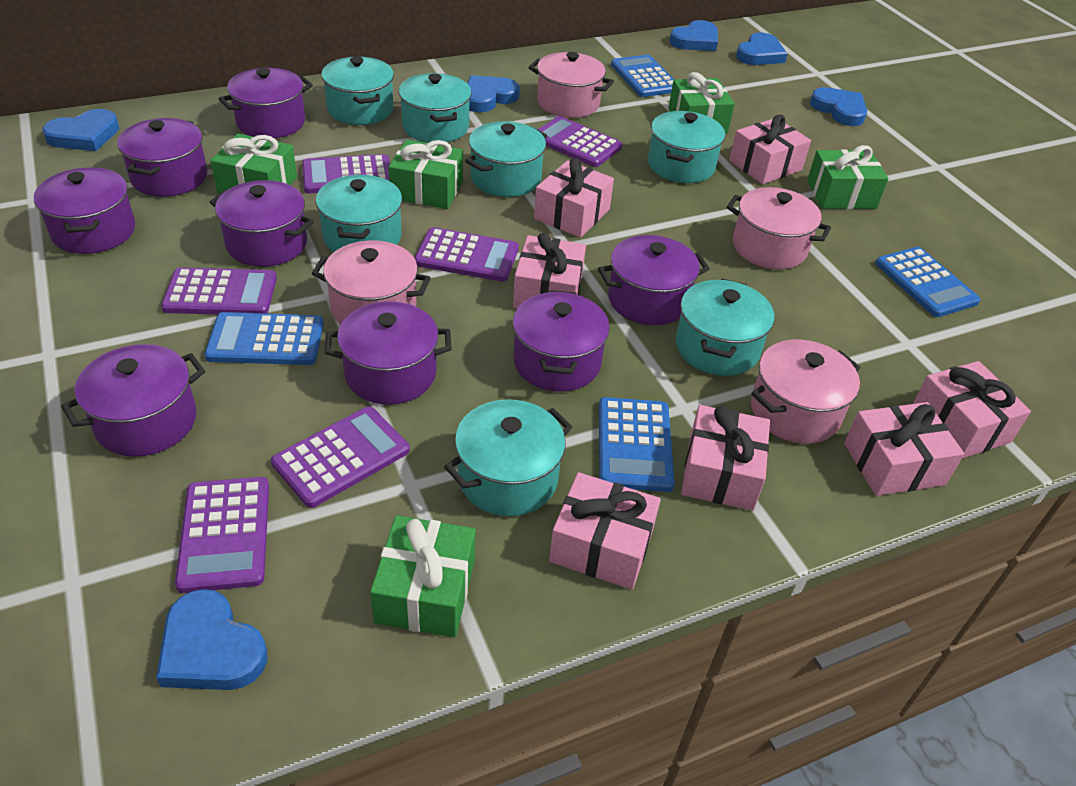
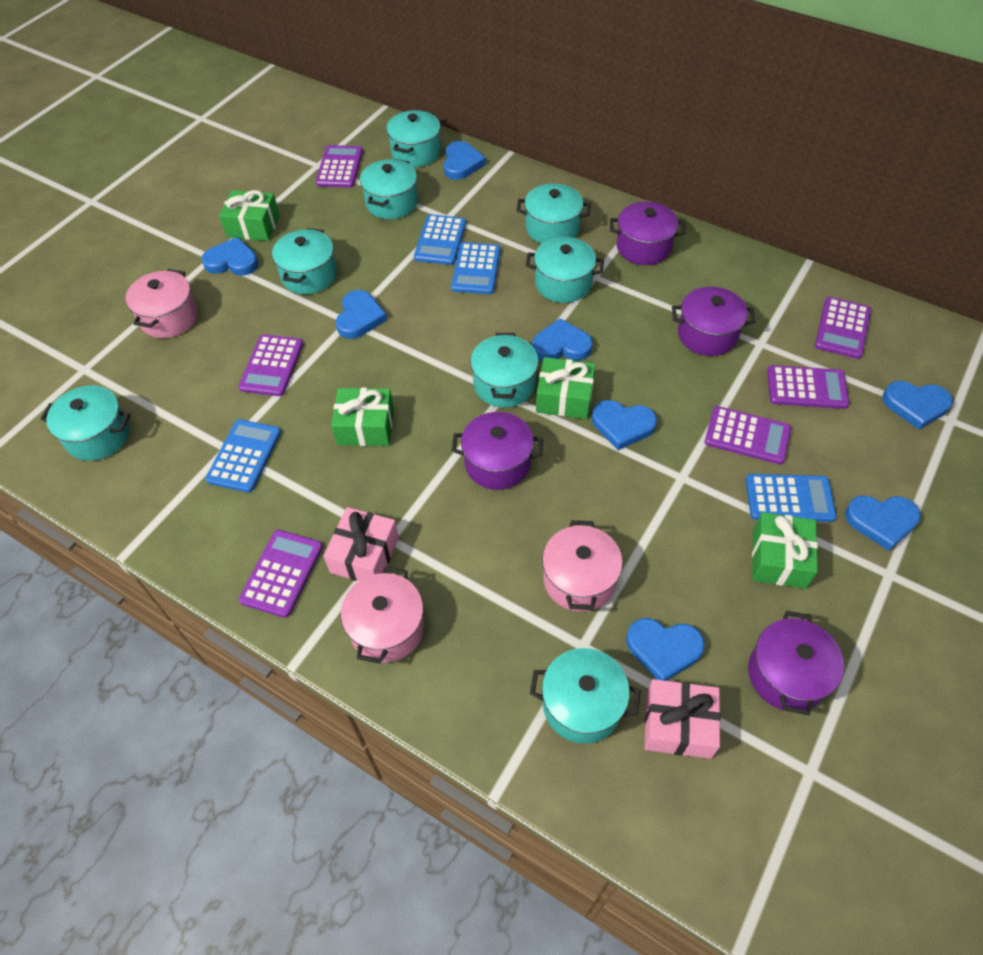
blue heart: [42,109,119,151] [156,589,268,690] [467,75,520,112] [669,20,718,51] [736,32,788,65] [810,87,867,126] = 6 -> [201,237,258,276] [336,290,387,339] [443,141,486,180] [532,318,593,361] [592,400,657,450] [626,618,705,681] [845,496,921,551] [882,381,953,430] = 8
green gift: [210,134,297,193] [370,515,476,637] [389,139,463,209] [668,72,735,133] [807,145,888,209] = 5 -> [219,190,280,241] [331,388,394,446] [536,357,595,419] [752,512,818,589] = 4
pink gift: [513,233,586,309] [534,158,614,238] [549,472,661,590] [681,405,770,511] [729,115,811,184] [844,402,964,496] [913,361,1031,458] = 7 -> [323,507,399,581] [644,679,721,759] = 2
pink pot: [312,240,431,325] [528,52,614,118] [726,187,831,269] [751,340,860,444] = 4 -> [126,269,198,338] [341,567,424,664] [542,520,623,612] = 3
purple pot: [34,167,135,254] [61,344,205,457] [117,118,207,197] [210,180,314,267] [219,68,313,138] [325,302,451,405] [513,290,610,392] [598,235,710,325] = 8 -> [452,412,543,490] [610,202,686,265] [672,286,756,356] [748,611,844,715] = 4
turquoise pot: [316,175,402,252] [321,56,394,125] [399,73,472,143] [444,399,572,516] [465,121,547,197] [648,111,725,183] [675,279,774,376] = 7 -> [40,385,131,461] [272,228,337,294] [360,159,418,219] [386,110,441,167] [470,333,539,408] [517,184,591,244] [525,237,604,303] [530,648,641,744] = 8

